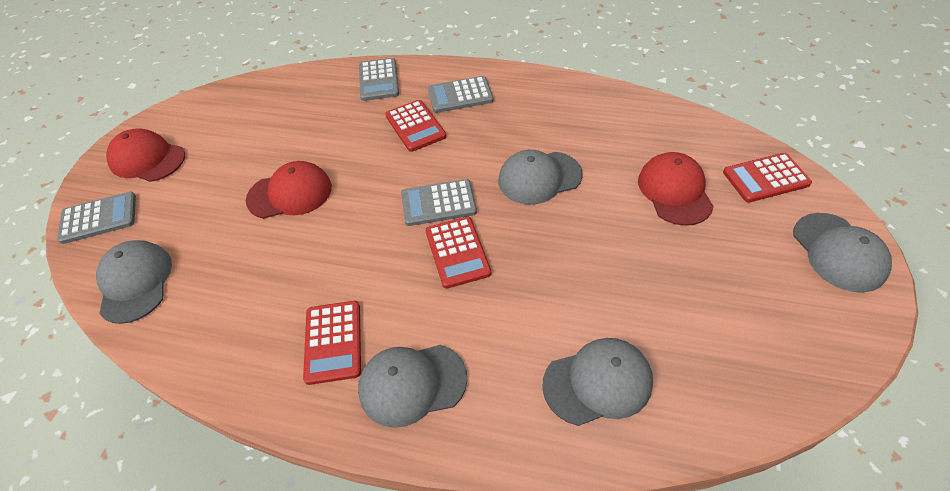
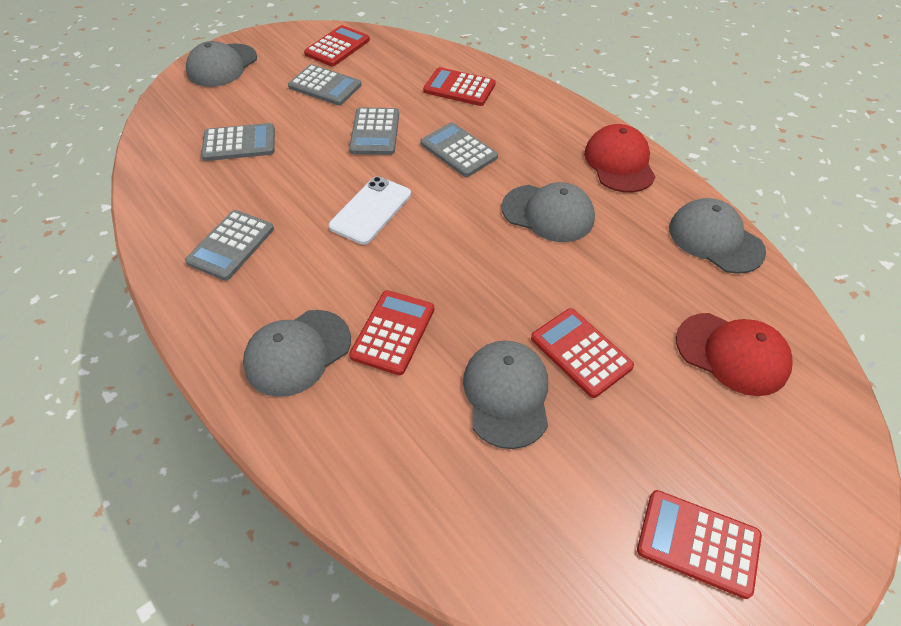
grey calculator: [57,192,136,244] [359,58,399,101] [401,179,477,226] [428,76,493,113] = 4 -> [185,210,274,281] [201,123,275,161] [288,64,362,105] [349,107,399,155] [420,122,498,177] = 5
red calculator: [303,301,361,385] [385,100,446,152] [425,217,491,289] [723,153,812,203] = 4 -> [304,25,370,66] [349,290,434,375] [423,67,495,106] [531,308,634,398] [637,490,762,599] = 5
red cap: [106,128,185,182] [246,161,332,219] [638,152,714,226] = 3 -> [584,124,655,193] [676,313,793,396] = 2
white phone: none = 0 -> [329,176,411,245] = 1

